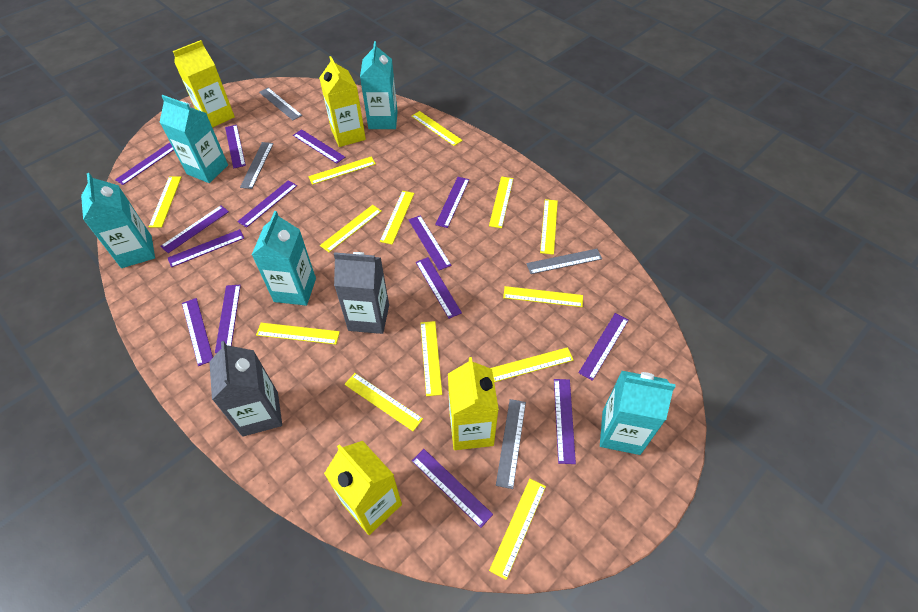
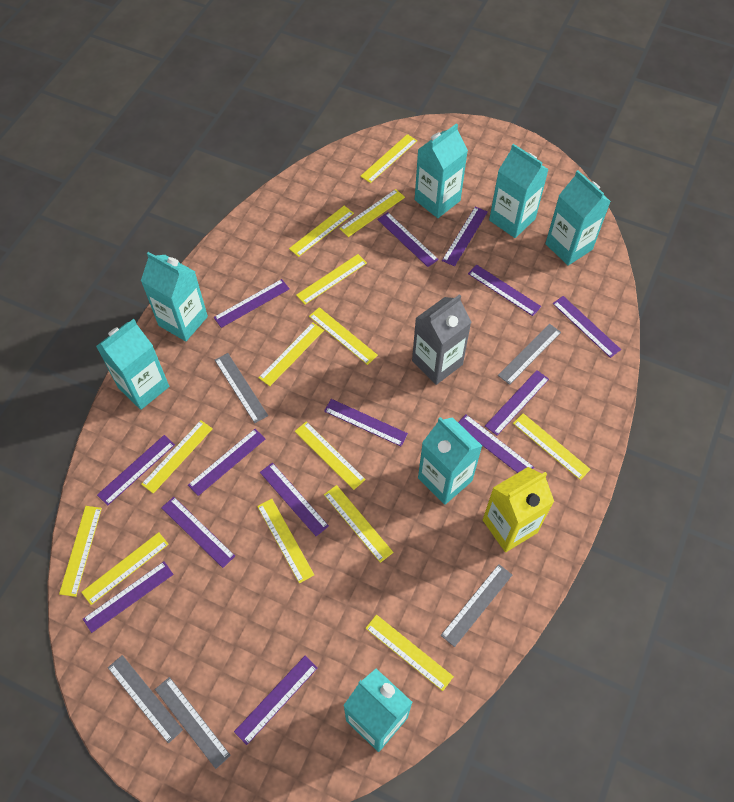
grey carton: [209,341,282,437] [334,252,389,334] = 2 -> [412,294,471,385] = 1
grey ruler: [240,142,273,189] [259,88,302,120] [496,399,526,489] [526,249,602,274] = 4 -> [108,655,183,744] [155,677,231,769] [215,353,268,423] [441,564,512,647] [498,324,561,385] = 5
turquoise carton: [81,173,155,268] [159,95,228,183] [252,211,316,306] [360,41,398,129] [600,371,676,455] = 5 -> [96,319,169,410] [141,252,208,341] [343,669,412,752] [415,123,468,218] [418,417,482,505] [489,144,549,238] [545,170,611,266] = 7
yellow carton: [173,40,235,128] [319,56,366,147] [324,441,402,535] [448,357,499,450] = 4 -> [483,467,554,552] = 1
yellow ruler: [149,176,181,227] [256,323,340,344] [308,156,376,185] [320,205,382,252] [344,373,423,431] [380,191,414,244] [411,111,462,146] [420,321,442,396] [489,176,513,228] [489,479,546,580] [491,347,574,382] [503,286,583,307] [540,199,558,255] = 13 -> [59,506,102,597] [81,532,169,605] [141,420,213,494] [257,499,314,583] [259,322,324,386] [289,205,354,257] [295,421,366,490] [296,254,367,304] [309,307,378,365] [324,485,393,563] [339,189,405,237] [360,134,417,183] [366,615,454,691] [513,413,591,480] = 14

